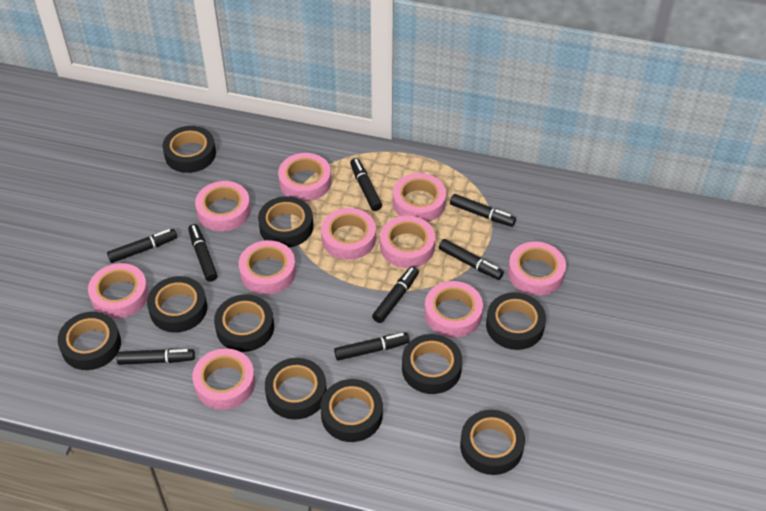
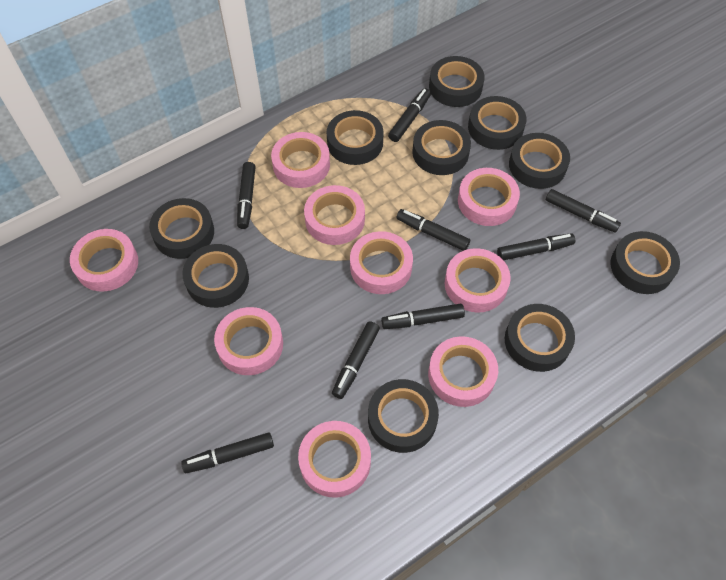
pink tape: [88,263,149,319] [192,348,255,410] [195,181,251,231] [239,240,296,294] [278,153,331,202] [321,208,376,260] [380,216,435,268] [393,173,446,222] [425,281,483,338] [508,242,566,296] = 10 -> [70,229,138,292] [214,307,283,375] [271,132,330,188] [298,421,371,498] [304,185,365,245] [350,231,413,294] [428,336,498,407] [445,248,511,313] [458,168,520,226] = 9

